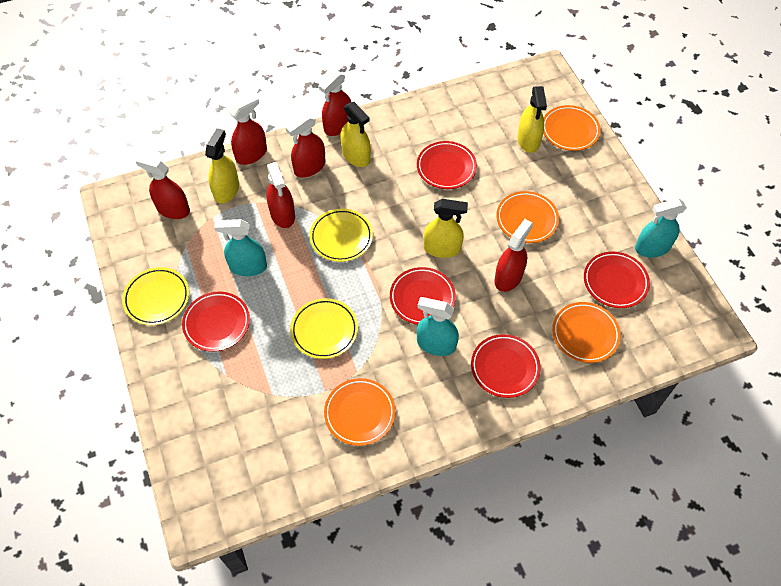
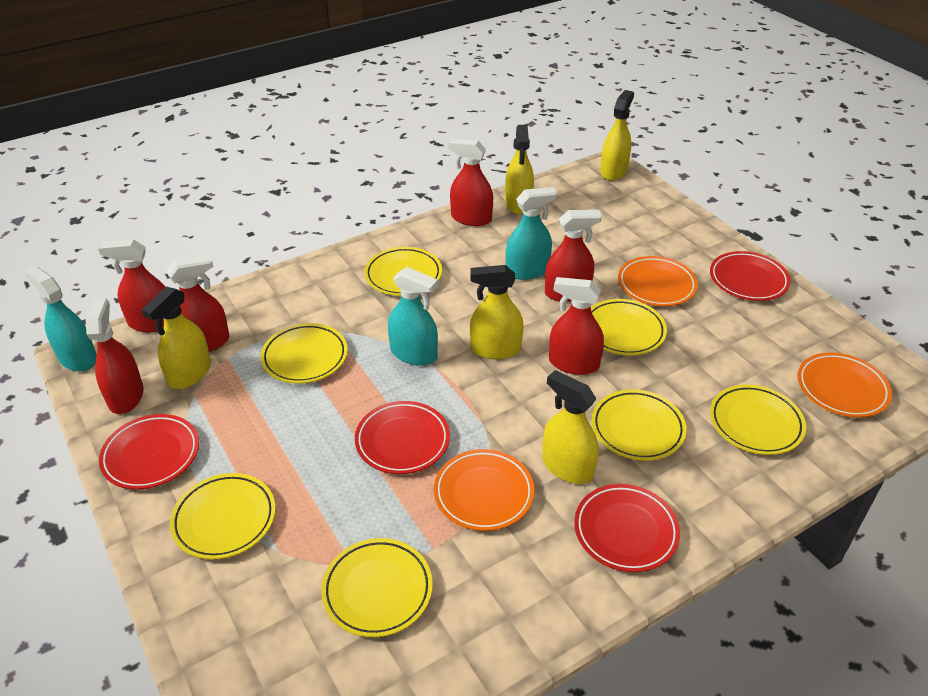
orange plate: [324,378,396,446] [496,191,559,243] [543,105,601,151] [552,302,621,363] = 4 -> [434,449,535,531] [618,256,698,306] [798,352,892,418] = 3
red plate: [182,292,250,352] [390,267,456,325] [417,141,477,189] [471,334,541,398] [584,252,650,308] = 5 -> [99,414,199,490] [355,401,450,474] [574,484,680,572] [710,251,790,301] = 4
yellow plate: [122,267,189,325] [290,298,358,359] [309,209,373,262] = 3 -> [170,473,276,560] [260,323,348,384] [321,538,433,637] [364,247,442,296] [591,299,667,355] [591,389,687,461] [710,385,806,455] = 7
yellow spray bottle: [205,128,239,204] [340,102,371,167] [423,199,468,258] [517,86,547,153] = 4 -> [142,287,211,389] [470,265,523,359] [505,125,534,214] [542,370,599,484] [600,90,634,181] = 5

